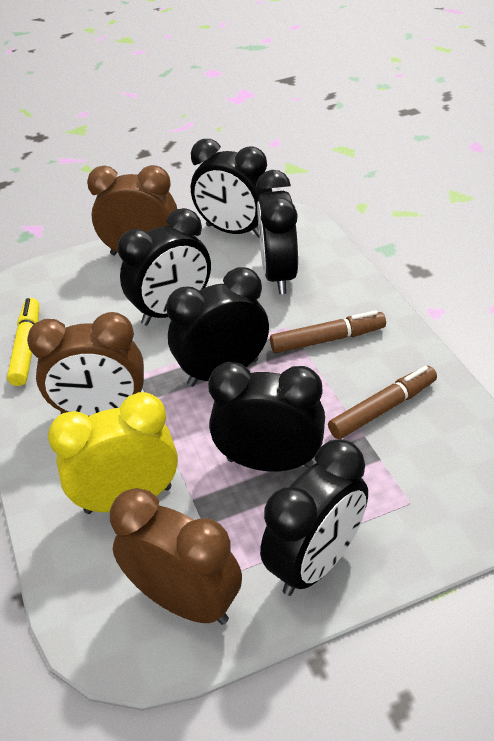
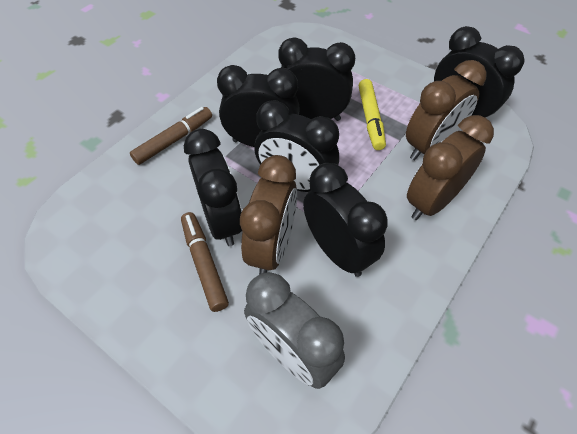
grey clock: none = 0 -> [244,272,345,389] = 1
yellow clock: [48,392,178,514] = 1 -> none = 0

